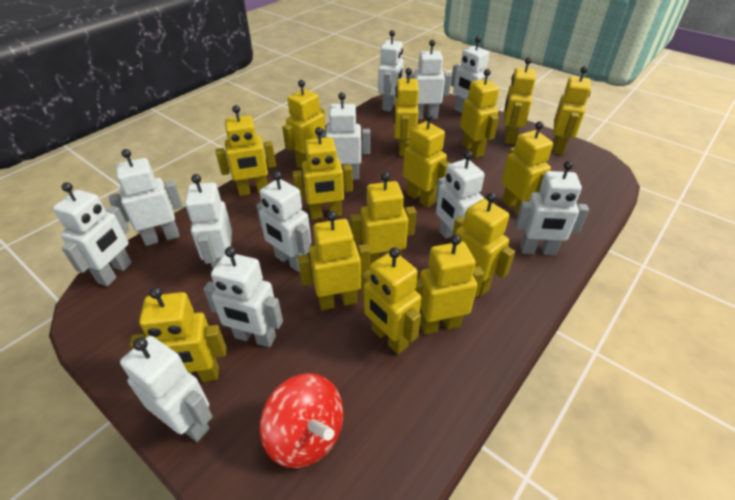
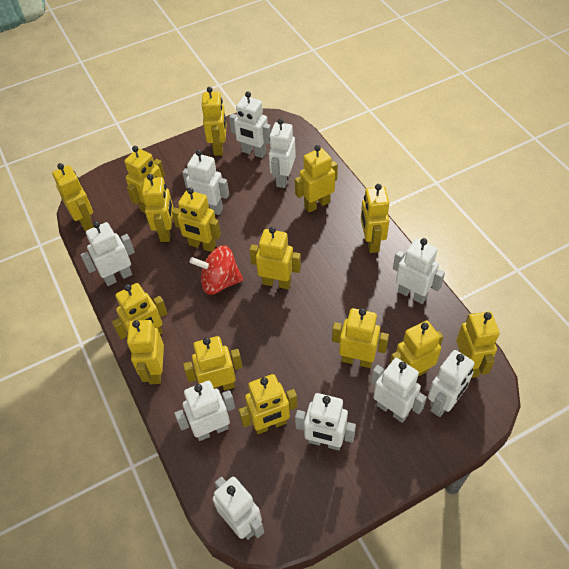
white robot: [53,182,132,286] [109,149,183,246] [120,336,213,442] [185,174,232,269] [203,247,283,347] [256,171,311,272] [317,92,370,180] [378,30,404,112] [406,40,451,119] [435,151,485,239] [451,36,491,113] [515,161,589,255] = 12 -> [81,221,135,286] [174,381,235,441] [182,150,229,215] [212,477,264,540] [229,92,271,158] [269,118,296,188] [295,393,356,450] [371,358,427,423] [393,238,445,304] [428,350,475,417] = 10

